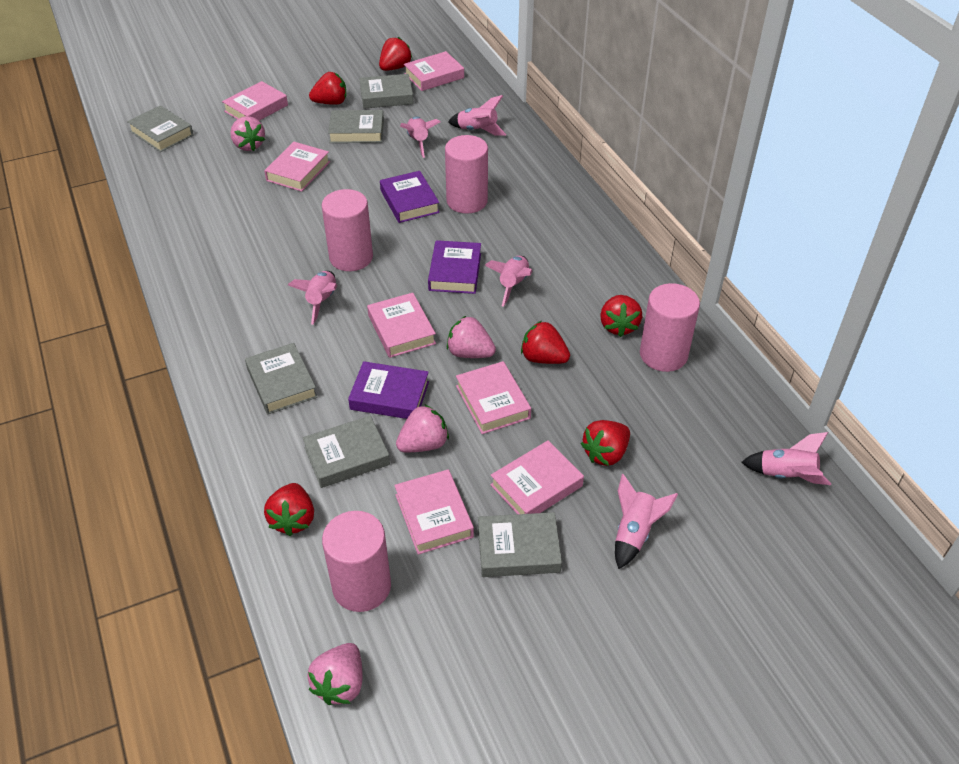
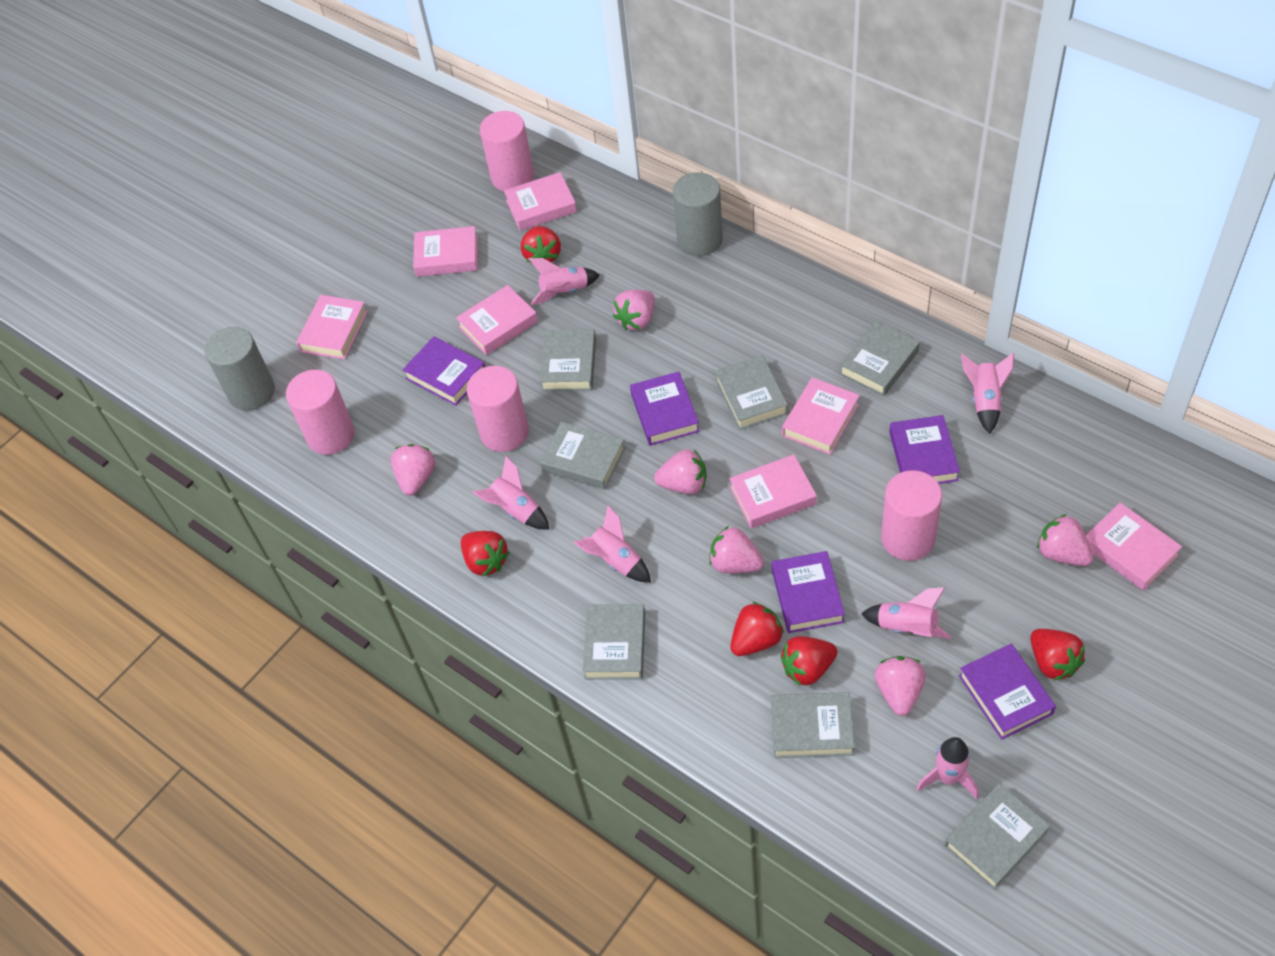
grey book: [127,105,194,152] [245,343,318,414] [303,416,390,488] [328,110,384,143] [359,74,414,109] [478,512,562,577] = 6 -> [540,329,596,391] [540,422,625,489] [583,604,645,680] [715,355,788,430] [771,692,855,758] [840,321,920,396] [944,783,1050,890] = 7
grey cylinder: none = 0 -> [204,327,275,411] [673,172,723,256] = 2
pink strawberry: [230,116,265,151] [307,643,363,705] [396,404,449,452] [447,316,496,358] = 4 -> [391,444,436,496] [613,290,655,330] [654,449,707,494] [709,526,764,573] [875,656,926,716] [1037,514,1094,566] = 6
purple book: [348,361,429,419] [380,171,440,223] [428,240,481,294] = 3 -> [403,337,485,406] [630,372,700,446] [772,551,845,633] [889,415,960,484] [959,644,1056,740] = 5
red strawberry: [264,483,314,536] [309,72,346,105] [379,37,412,71] [521,321,570,364] [581,420,630,466] [600,295,642,337] = 6 -> [461,531,510,577] [521,226,561,263] [731,602,784,656] [781,636,838,686] [1030,629,1085,681] = 5

